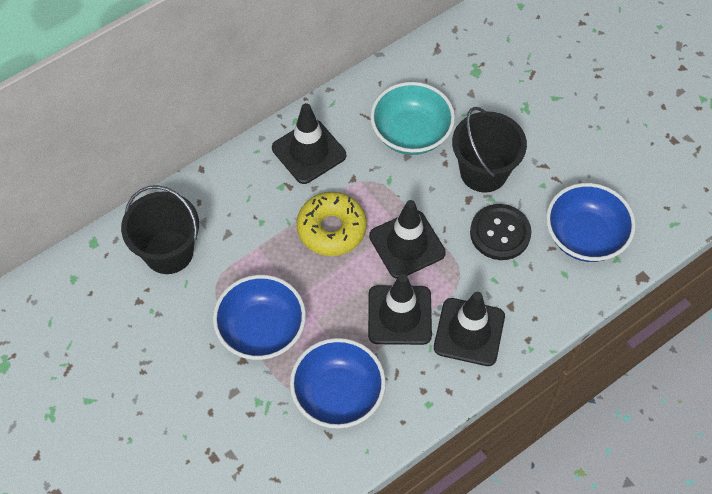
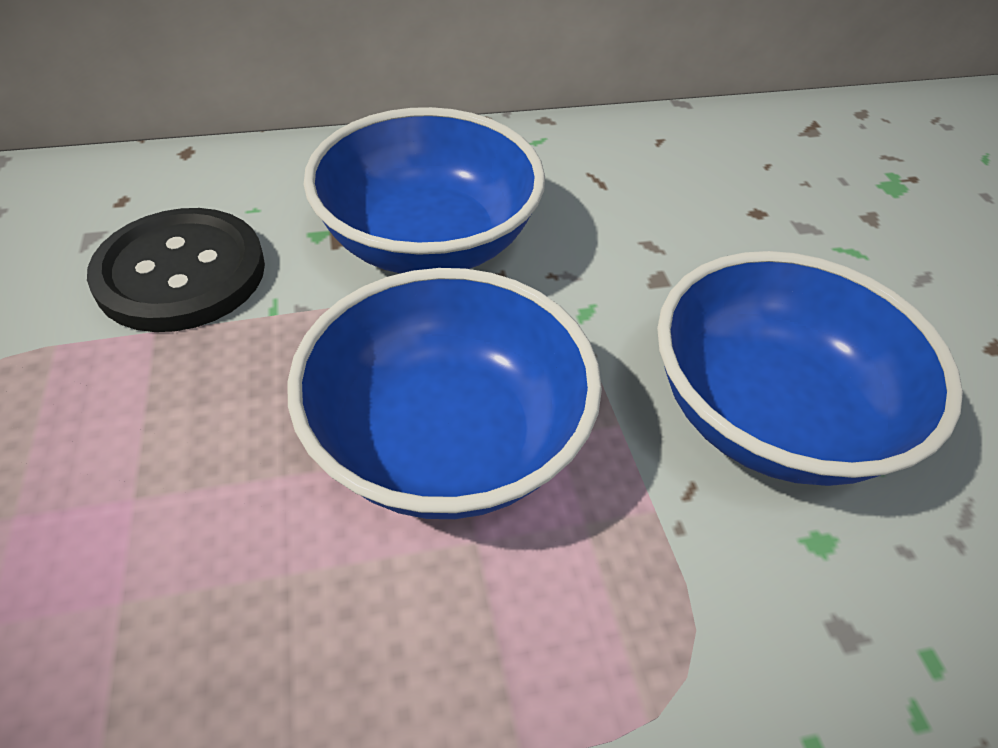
black bucket: [121,185,199,274] [452,107,527,193] = 2 -> none = 0
black traffic cone: [272,103,346,184] [368,274,432,345] [369,200,446,279] [434,292,505,366] = 4 -> none = 0
turquoise bowl: [370,82,455,155] = 1 -> none = 0
yellow donut: [296,192,367,256] = 1 -> none = 0

